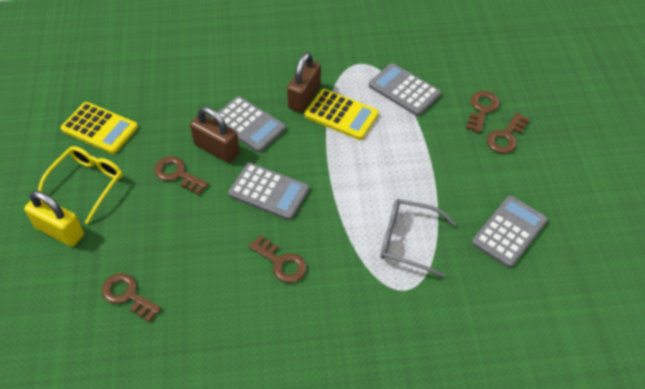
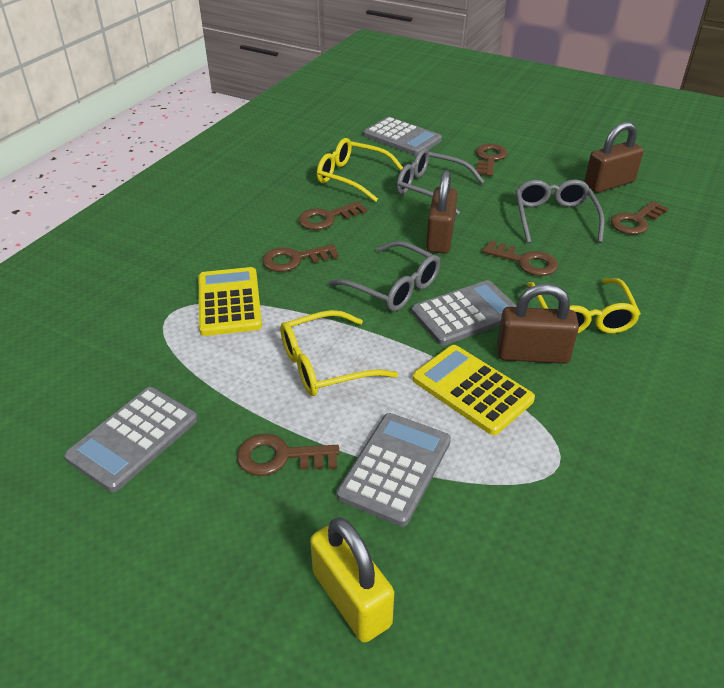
brown key: [102,273,162,322] [154,156,209,195] [249,235,307,283] [466,91,500,133] [487,113,530,153] = 5 -> [237,434,339,476] [262,244,339,272] [298,201,367,230] [476,144,508,176] [482,240,558,276] [610,201,669,235] = 6
brown padlock: [190,107,240,163] [287,53,321,113] = 2 -> [426,170,458,254] [497,284,579,364] [584,122,644,193] = 3
grey glasses: [381,199,456,278] = 1 -> [328,241,440,311] [397,148,485,215] [515,179,605,243] = 3
yellow glasses: [38,146,123,224] = 1 -> [280,310,398,396] [317,138,403,202] [527,278,641,333] = 3

